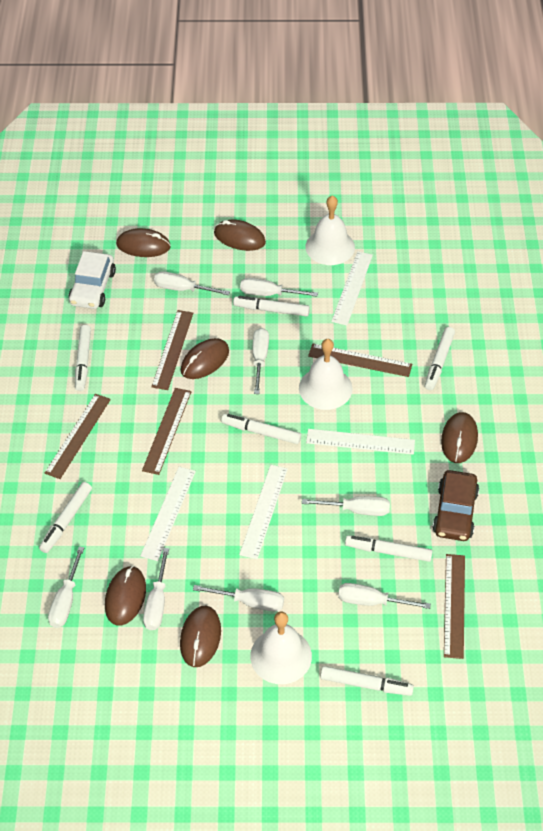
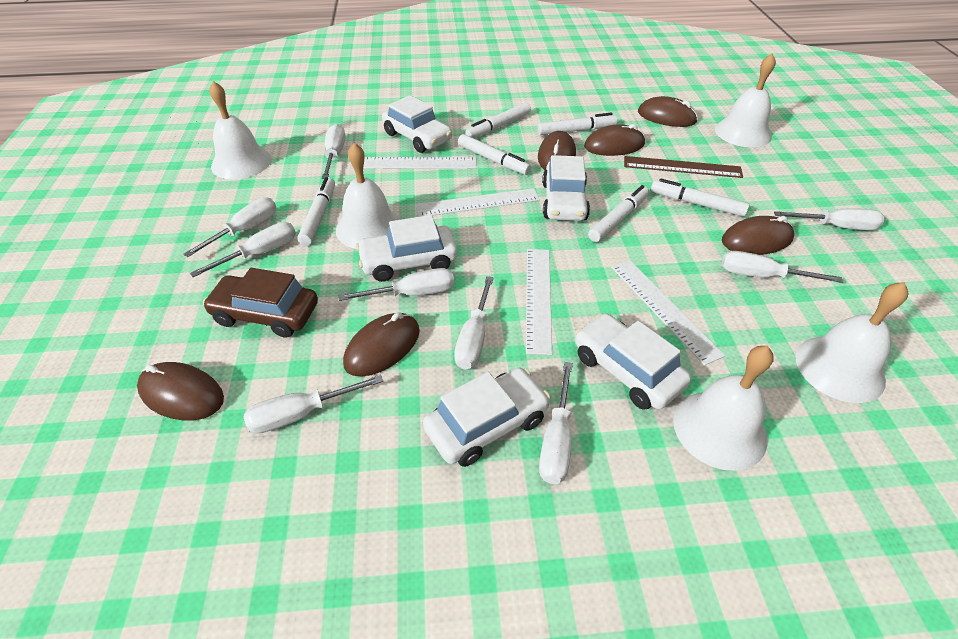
brown ruler: [45,394,111,479] [142,388,191,475] [151,310,193,390] [308,343,412,377] [444,554,465,659] = 5 -> [624,156,743,178] = 1
white bell: [250,611,312,684] [299,339,352,410] [306,195,355,265] = 3 -> [210,81,271,179] [336,143,400,249] [673,346,774,471] [715,53,776,147] [795,282,908,403] = 5
white car: [68,251,116,309] = 1 -> [356,215,457,282] [382,95,452,153] [423,368,550,467] [542,155,590,221] [575,313,691,410] = 5
white marker: [39,482,92,553] [75,325,91,391] [221,414,301,444] [233,296,310,316] [320,666,414,696] [345,535,433,562] [425,327,455,390] = 7 -> [297,177,335,246] [458,134,531,175] [465,102,531,138] [537,113,617,135] [588,185,649,242] [651,179,750,217] = 6
white screwdriver: [48,546,84,628] [143,548,169,630] [154,271,230,295] [193,585,284,612] [240,278,318,297] [253,328,269,394] [302,496,390,516] [338,583,431,609] = 8 -> [184,197,276,257] [190,222,296,277] [244,375,383,433] [322,124,345,179] [338,268,454,301] [454,276,494,370] [539,362,573,484] [722,251,843,283] [774,208,884,230] = 9

